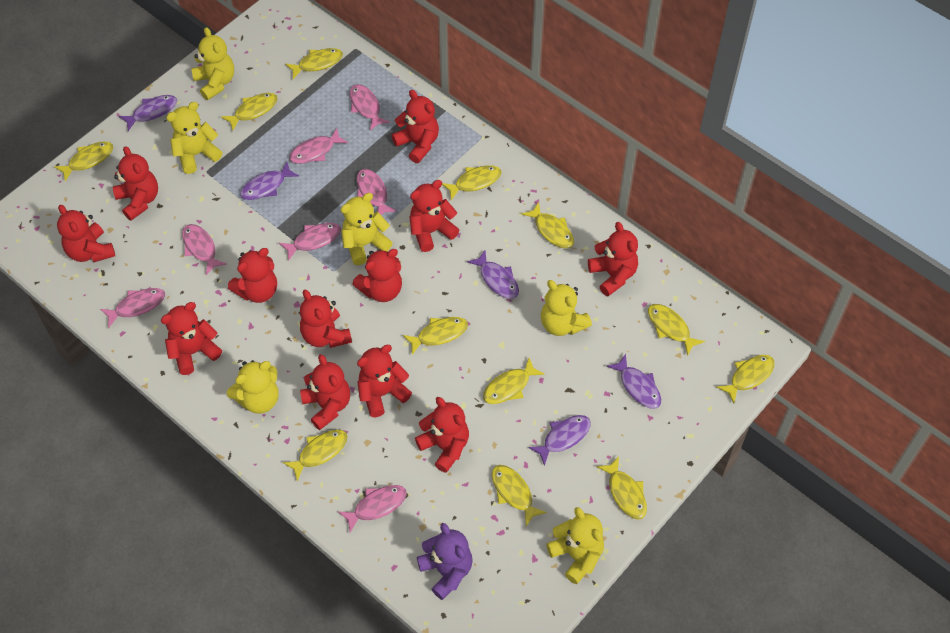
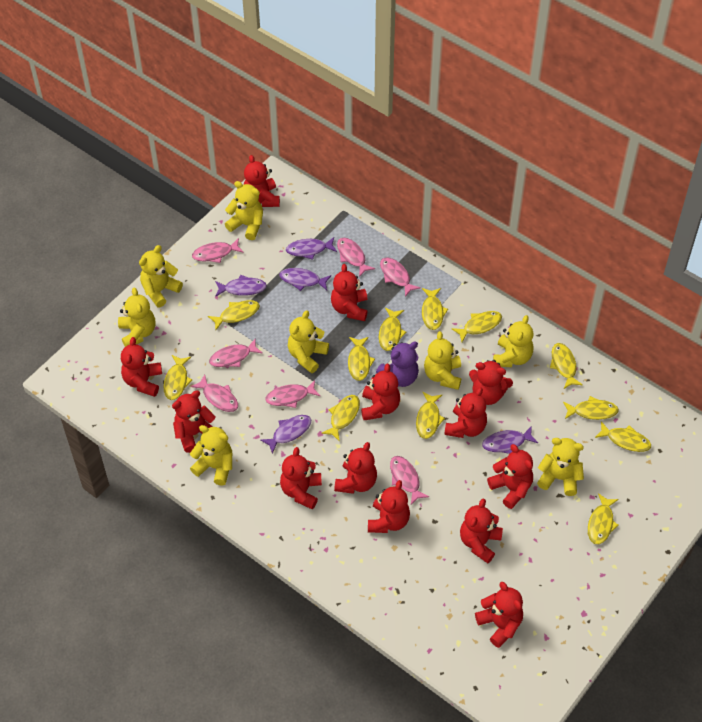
red teddy bear: [57,205,115,262] [113,146,158,221] [161,302,222,375] [228,248,277,303] [300,290,352,348] [300,354,350,430] [352,249,402,302] [357,345,412,417] [392,90,439,163] [409,180,459,252] [415,397,469,473] [588,222,638,296] = 12 -> [121,337,162,397] [172,391,216,453] [243,155,280,207] [280,447,322,509] [331,264,368,321] [334,442,377,494] [361,364,400,420] [368,480,410,533] [444,387,487,438] [460,499,503,563] [469,360,513,405] [475,581,523,648] [487,444,533,509] = 13
yellow teddy bear: [166,102,222,174] [191,27,234,100] [227,360,278,414] [341,193,393,265] [541,280,592,336] [546,507,604,584] = 6 -> [118,287,155,347] [139,245,183,307] [190,425,232,486] [225,181,263,240] [288,310,329,373] [424,331,461,390] [493,315,534,367] [537,438,584,496] = 8

